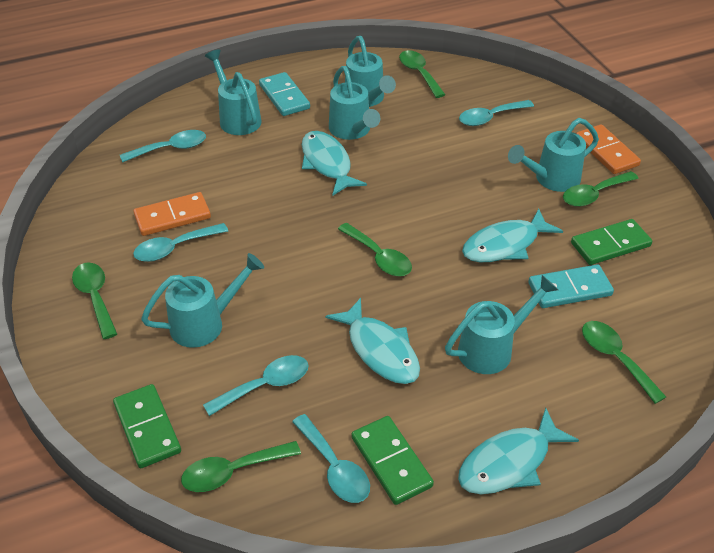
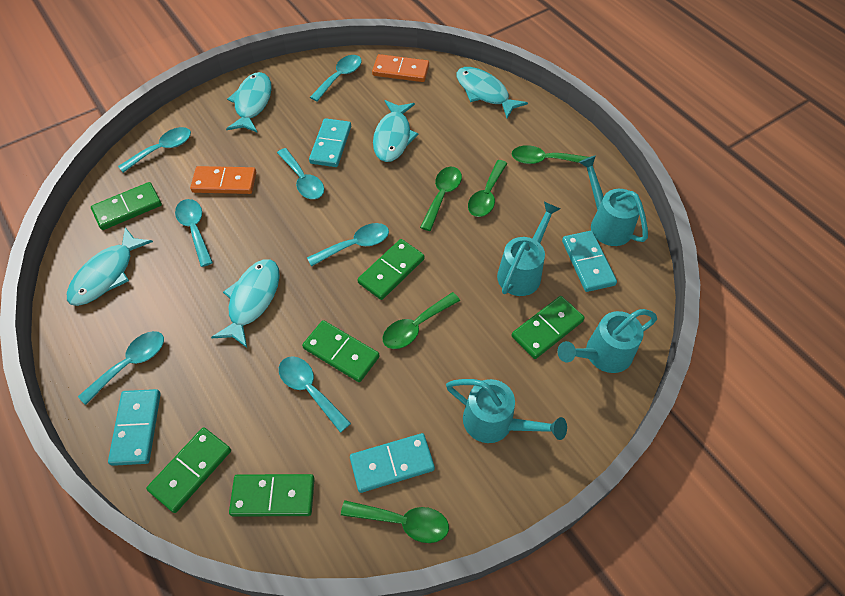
green domino: [113,384,181,468] [352,416,434,505] [571,219,652,265] = 3 -> [91,182,162,230] [146,428,231,513] [229,474,315,516] [302,320,380,382] [357,239,425,300] [512,296,585,359] = 6
green spoon: [72,262,117,339] [181,441,301,492] [338,223,412,276] [399,50,445,98] [563,171,639,207] [582,321,666,404] = 6 -> [341,500,449,543] [383,292,460,349] [420,167,462,231] [468,160,507,217] [512,145,588,164] = 5
turquoise domino: [259,72,310,116] [528,264,614,308] = 2 -> [108,389,161,466] [309,118,351,167] [350,433,435,493] [562,231,617,292] = 4
turquoise fish: [302,131,367,196] [326,298,420,384] [458,408,579,494] [462,208,563,262] = 4 -> [67,227,153,306] [211,259,280,348] [226,72,272,133] [373,100,419,162] [457,67,528,118] = 5
turquoise spoon: [120,130,206,163] [133,223,228,262] [203,355,309,416] [292,414,370,503] [459,100,534,126] = 5 -> [78,331,164,405] [118,127,191,173] [175,199,213,267] [277,148,324,199] [279,356,351,433] [307,223,389,267] [310,55,362,101] = 7
turquoise watering can: [141,253,264,348] [205,49,262,135] [329,66,380,140] [345,36,396,107] [445,275,558,374] [508,118,599,192] = 6 -> [446,379,567,443] [497,202,560,296] [557,309,657,373] [579,155,648,246] = 4

